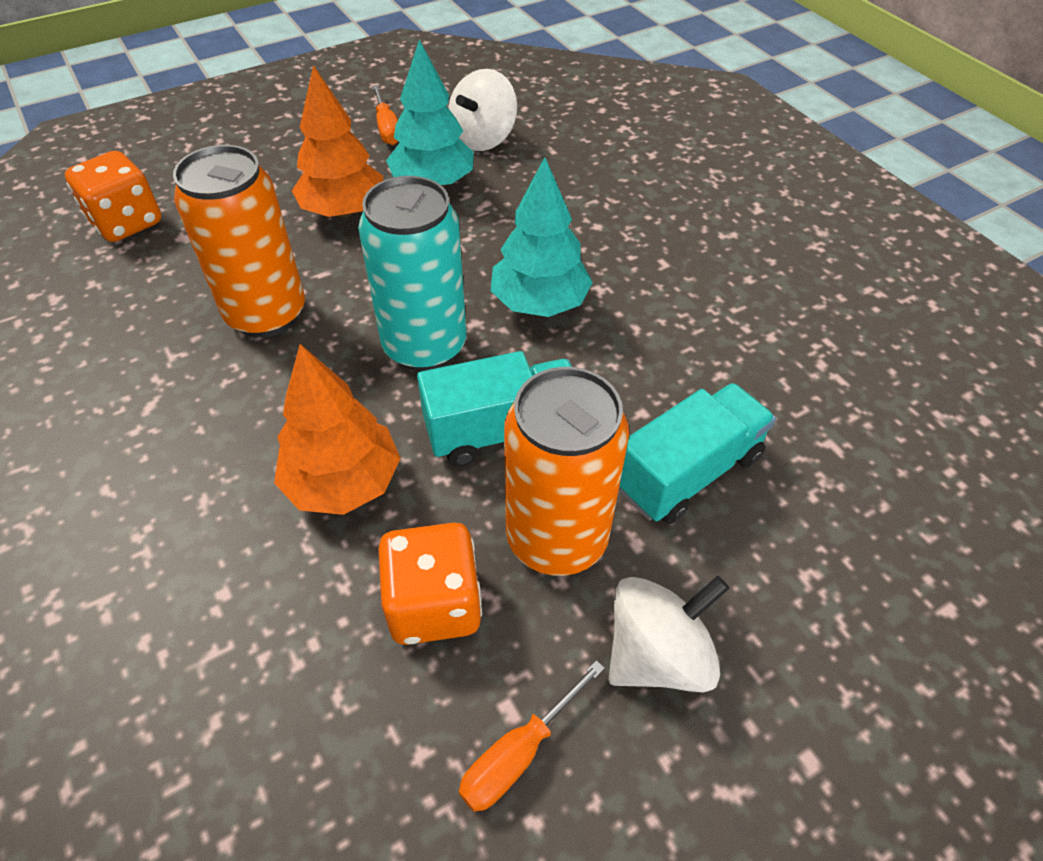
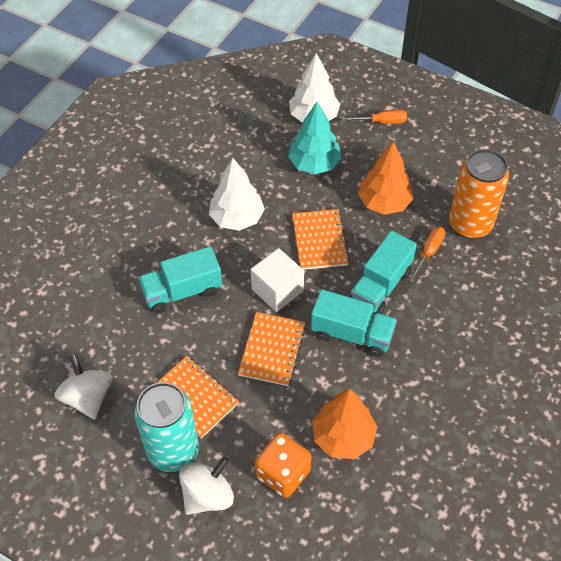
orange can: [173,145,305,337] [504,367,629,576] = 2 -> [449,149,509,239] = 1
orange dice: [65,151,161,242] [378,522,482,645] = 2 -> [255,433,311,498] = 1
orange notebook: none = 0 -> [156,356,239,439] [238,312,306,386] [292,209,350,270] = 3
turquoise tree: [386,40,474,186] [490,157,593,317] = 2 -> [288,102,342,174] = 1
turquoise truck: [417,351,572,467] [619,383,776,524] = 2 -> [138,246,222,313] [311,289,397,357] [350,231,417,314] = 3
white cube: none = 0 -> [251,248,304,312] = 1
white tree: none = 0 -> [209,158,265,231] [289,53,340,123] = 2

